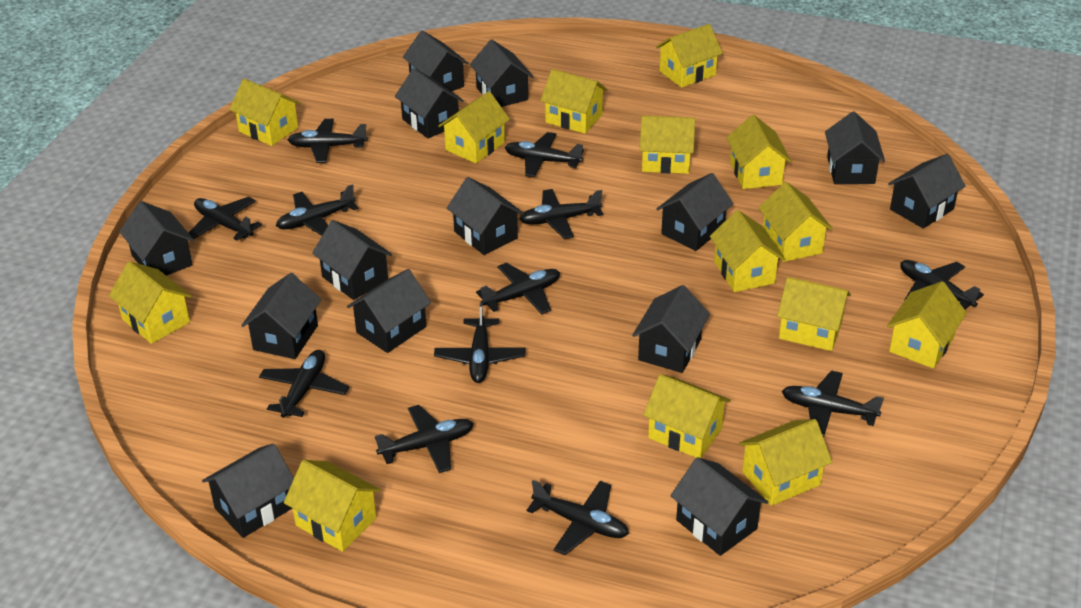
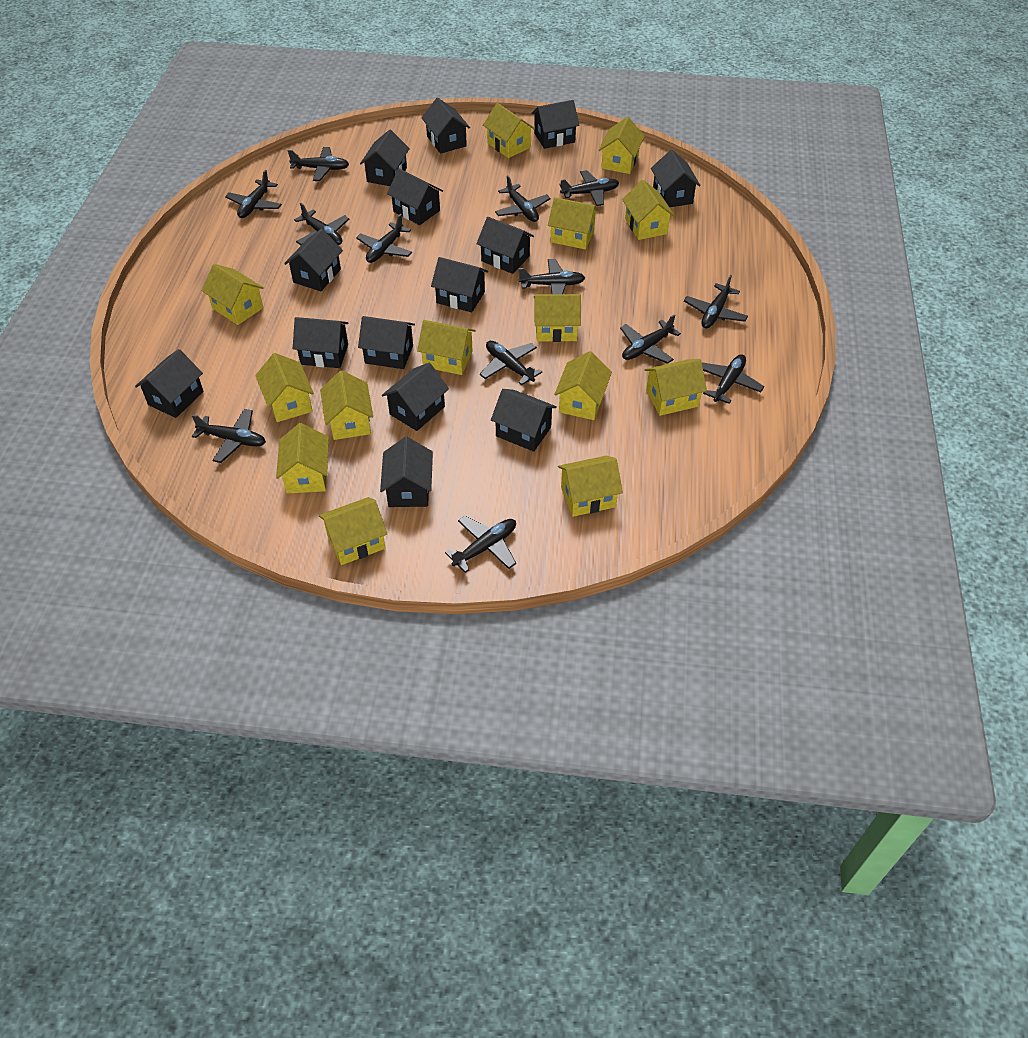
black plane: [188,197,262,241] [259,350,350,418] [276,184,359,236] [288,119,368,163] [375,405,474,473] [434,302,525,383] [476,263,560,314] [505,132,584,177] [519,189,603,239] [527,480,629,555] [782,371,884,437] [900,260,984,309] = 12 -> [192,409,266,463] [225,170,282,218] [288,147,349,181] [294,203,349,245] [356,214,412,263] [445,516,516,573] [480,341,542,385] [495,175,551,222] [519,259,585,294] [560,170,619,206] [620,314,681,364] [684,275,748,328] [702,354,764,404] = 13

